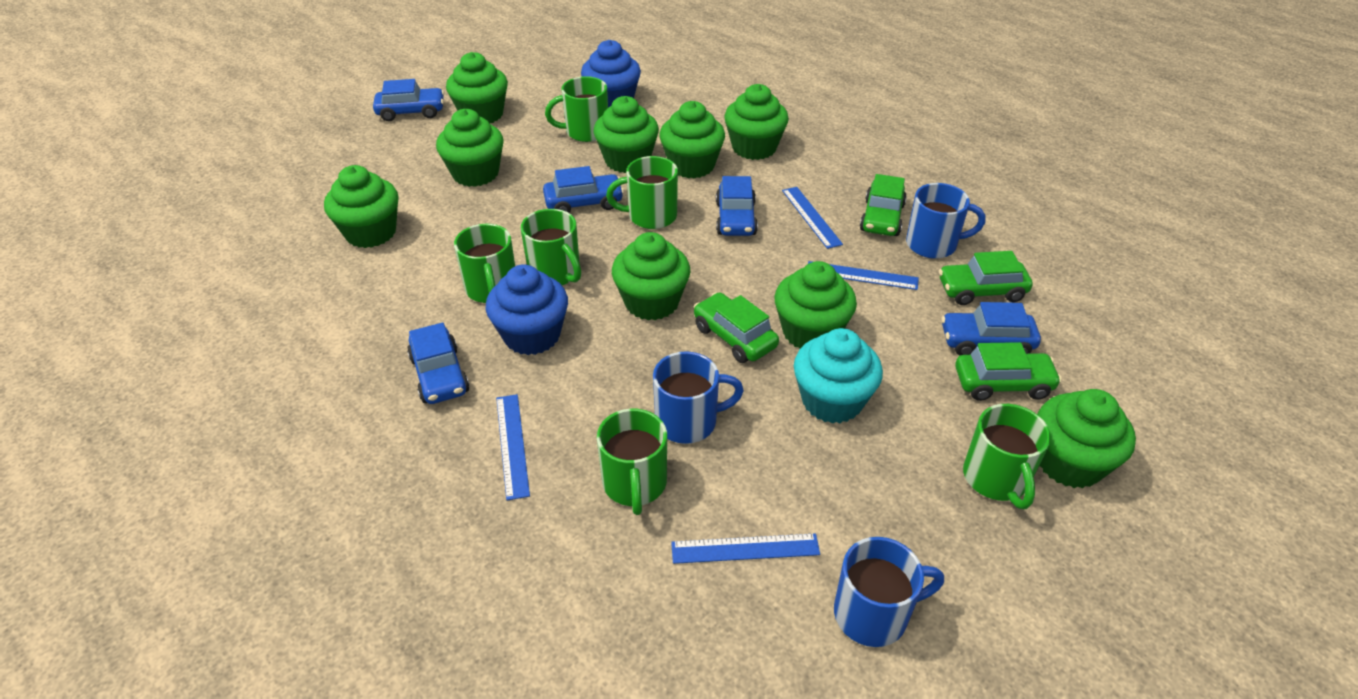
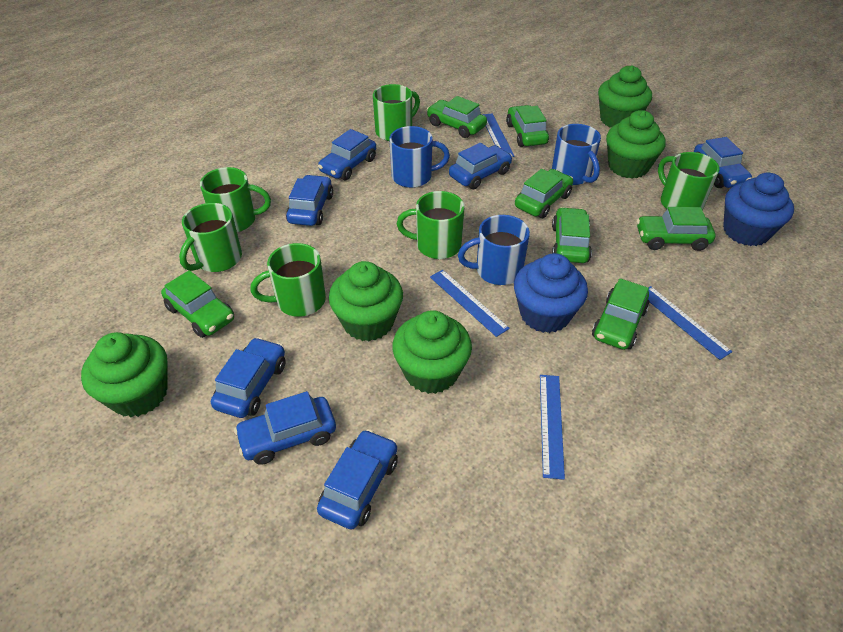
blue car: [373,79,444,121] [407,323,469,404] [543,166,624,213] [716,176,758,236] [941,302,1041,355] = 5 -> [211,337,286,418] [234,391,336,465] [286,175,333,226] [317,429,398,529] [318,129,376,180] [449,143,513,189] [694,137,752,188] = 7
green car: [694,292,779,363] [860,174,907,236] [939,251,1033,305] [955,342,1062,401] = 4 -> [161,270,234,338] [427,96,487,138] [506,105,549,147] [515,169,573,218] [552,207,592,263] [592,278,649,350] [637,207,716,251] = 7
green cupcake: [324,165,399,248] [436,109,504,187] [446,52,508,123] [594,96,659,173] [612,232,690,320] [659,101,725,178] [724,84,789,160] [774,261,857,348] [1037,389,1136,488] = 9 -> [81,332,168,417] [329,261,403,341] [392,310,472,394] [598,65,652,128] [606,110,665,179] = 5
turquoise cupcake: [794,328,883,424] = 1 -> none = 0

